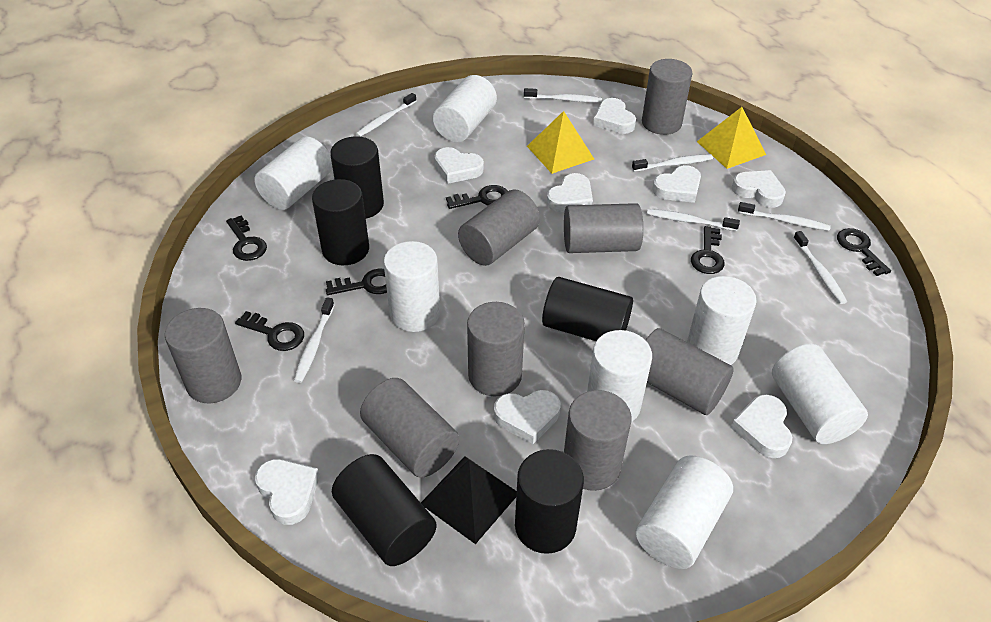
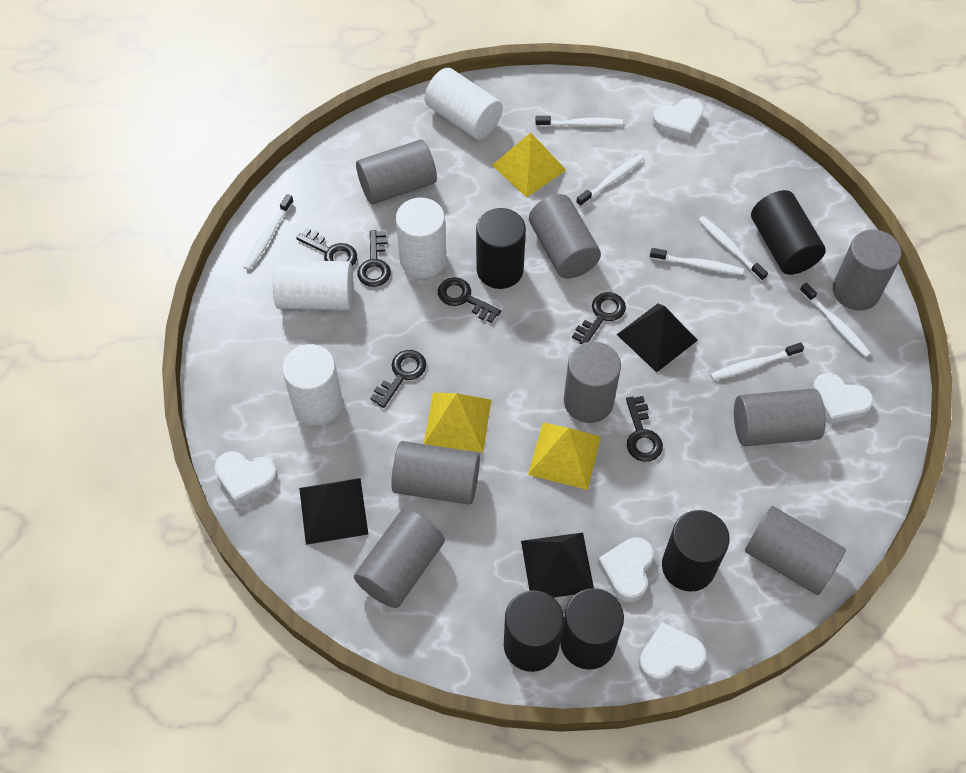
black pyramid: [421,456,517,544] = 1 -> [299,478,368,545] [521,533,594,598] [617,304,698,372] = 3
white cylinder: [254,136,332,210] [384,241,440,332] [433,75,497,142] [587,330,652,422] [635,456,733,569] [687,276,756,365] [772,344,868,444] = 7 -> [273,260,353,310] [282,344,343,426] [396,198,447,278] [425,68,503,140] = 4
white heart: [255,459,320,525] [434,147,484,184] [494,390,560,444] [547,173,593,212] [593,98,636,134] [652,165,701,203] [731,394,792,458] [732,170,786,208] = 8 -> [214,452,278,505] [598,537,654,602] [639,622,706,682] [652,98,704,140] [812,373,873,424] = 5
yellow pyramid: [527,111,594,174] [697,107,766,169] = 2 -> [424,393,491,452] [492,133,566,198] [528,423,601,490] = 3

